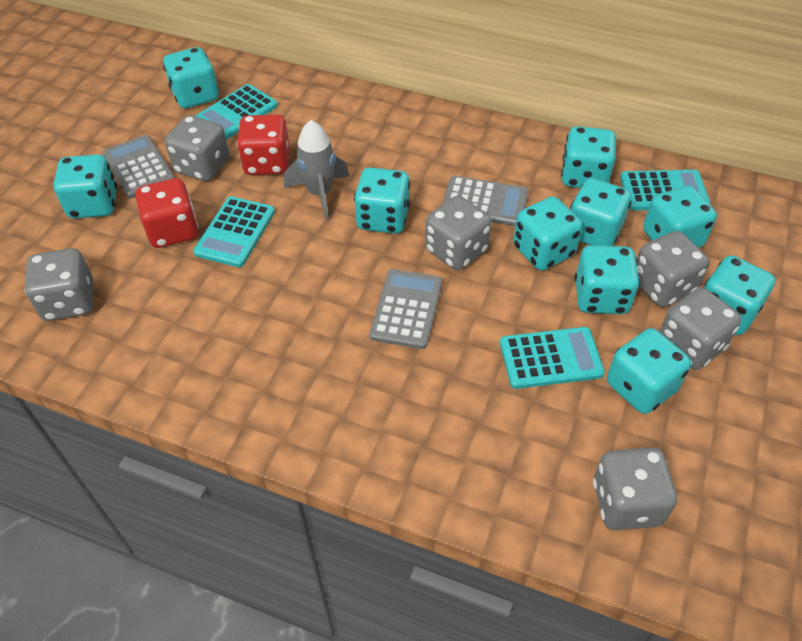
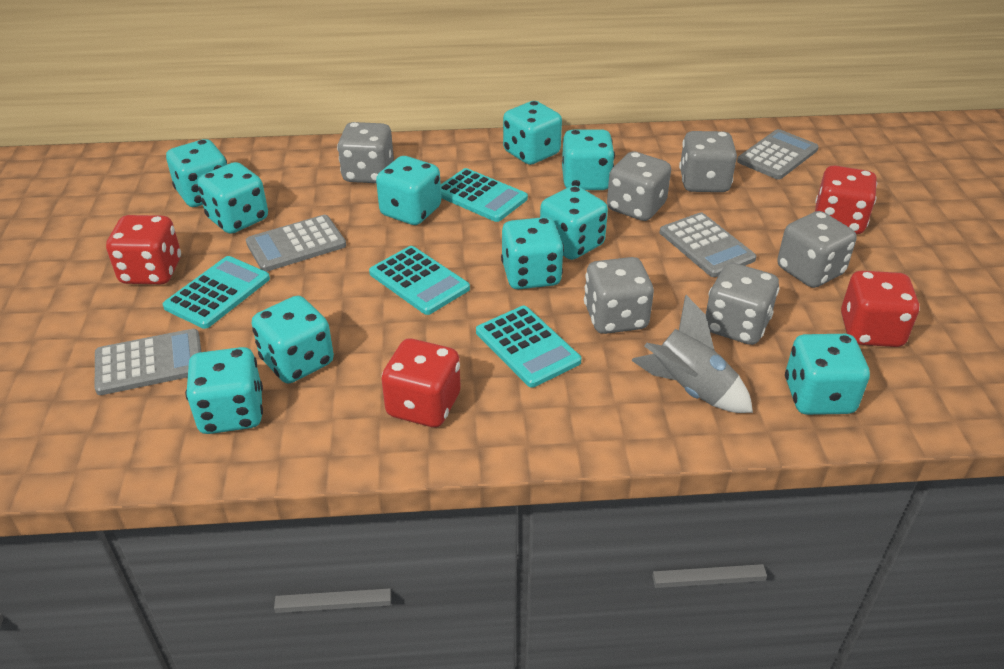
grey calculator: [103,135,175,198] [369,269,442,349] [442,176,528,226] = 3 -> [95,329,201,395] [246,215,346,272] [660,212,756,277] [737,129,819,179] = 4
red dice: [135,178,199,248] [237,114,290,175] = 2 -> [106,215,181,284] [382,339,461,427] [815,165,877,234] [841,271,920,347] = 4

